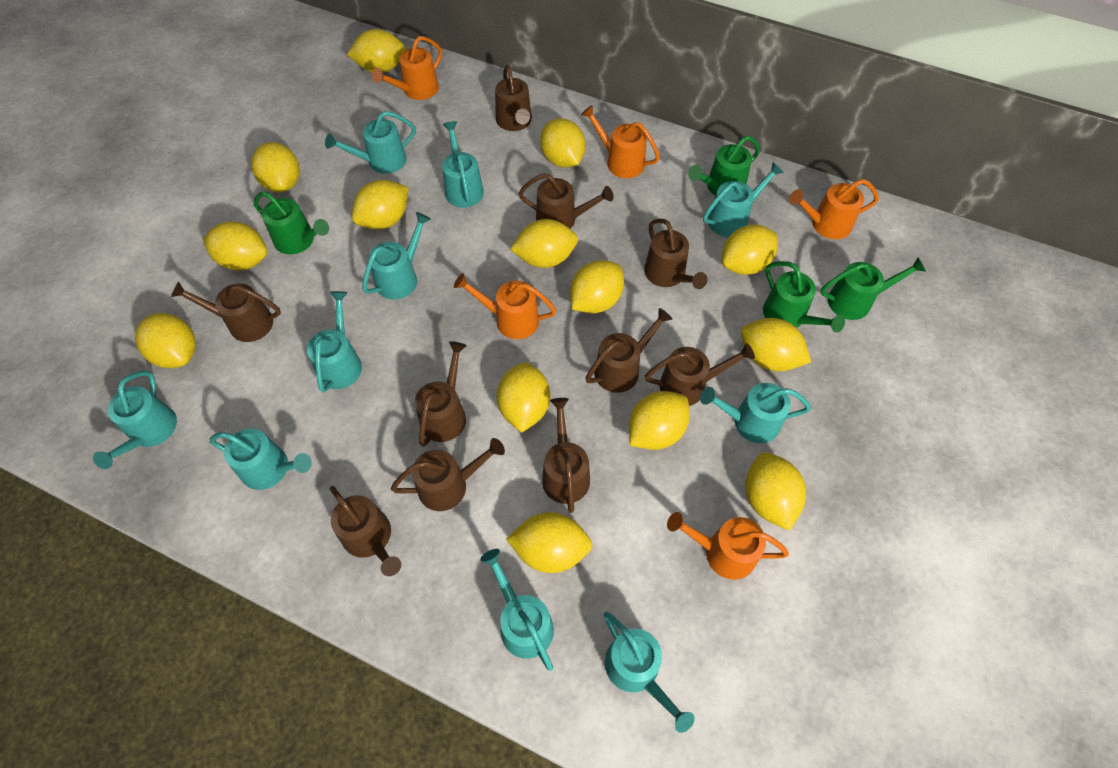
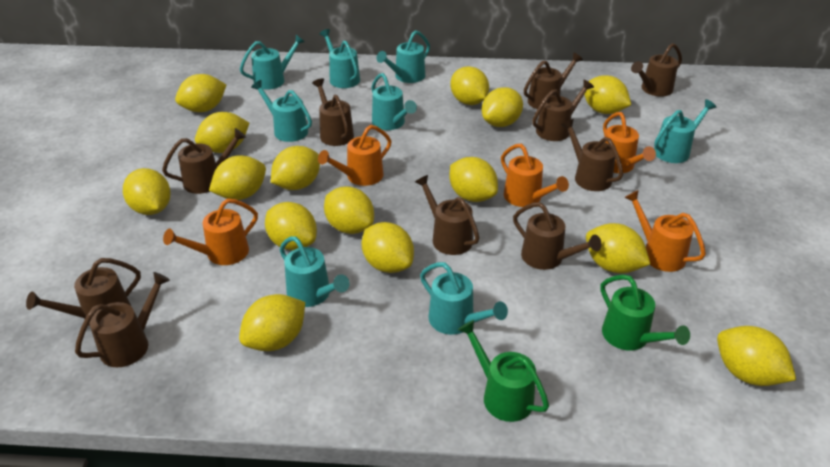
green watering can: [254,191,329,254] [688,136,760,196] [763,261,845,332] [820,257,926,320] = 4 -> [458,320,549,422] [600,275,690,351] = 2
turquoise watering can: [93,371,177,469] [210,429,312,490] [307,291,362,393] [325,111,416,174] [362,212,431,300] [442,121,484,208] [480,549,554,671] [604,612,695,733] [700,383,811,443] [703,162,784,237] = 10 -> [240,35,305,90] [251,80,312,142] [280,236,350,307] [319,29,360,88] [371,73,417,130] [376,30,430,83] [420,262,508,335] [654,99,716,163] = 8
yellow lemon: [135,313,196,368] [203,221,267,270] [251,142,299,193] [347,29,406,73] [352,180,408,229] [497,362,550,433] [506,512,593,573] [510,219,578,268] [540,118,586,168] [570,260,624,313] [629,391,690,450] [722,225,778,275] [741,318,811,371] [745,452,806,531] = 14 -> [123,168,171,215] [175,74,226,112] [195,112,249,153] [209,155,266,200] [239,294,305,351] [265,202,317,250] [271,146,320,190] [324,186,374,234] [361,222,414,273] [449,157,498,202] [450,66,489,105] [482,87,523,127] [584,75,631,114] [586,223,650,273] [717,326,796,386] = 15

